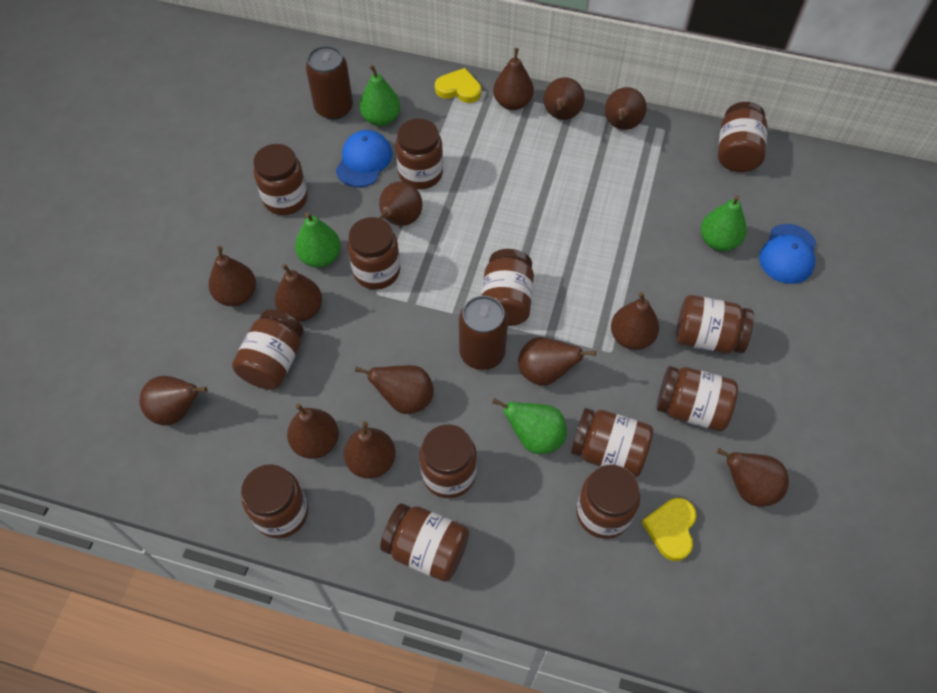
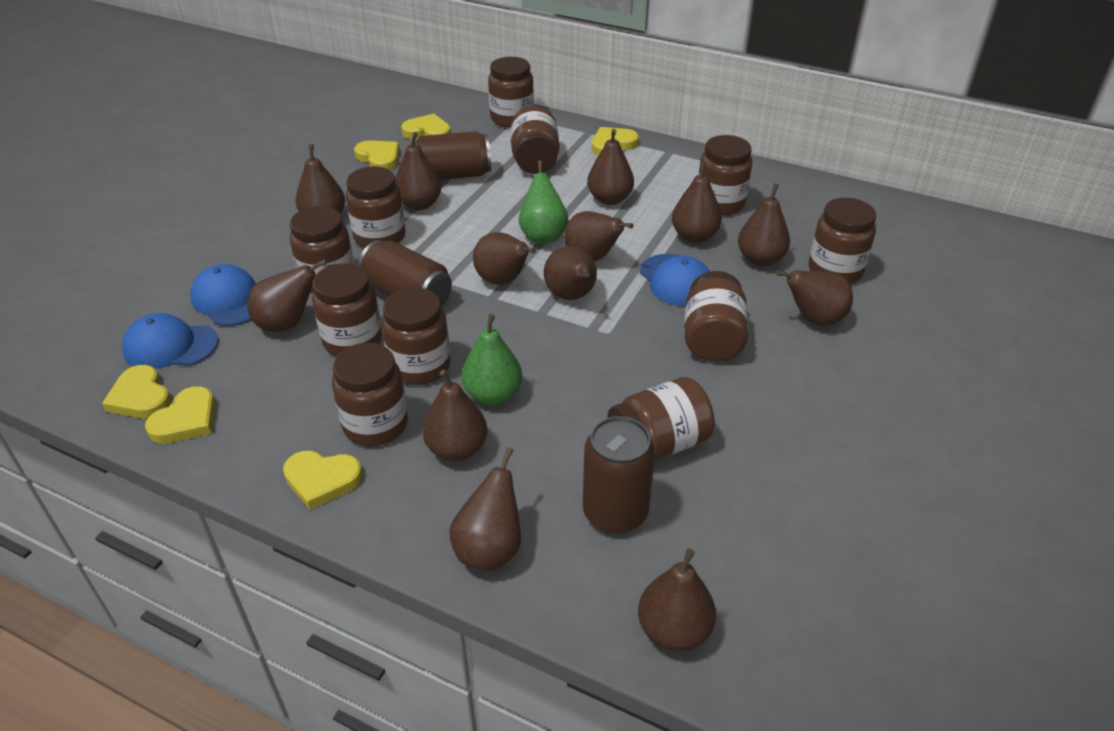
blue cap: [336,130,392,187] [759,224,816,284] = 2 -> [122,313,218,369] [191,264,256,326] [640,254,710,307] = 3
brown can: [306,46,353,120] [459,296,508,370] = 2 -> [358,240,452,307] [415,131,491,180] [583,416,655,534] = 3
brown jar: [232,309,304,390] [241,464,308,538] [253,144,308,215] [347,217,400,290] [380,503,469,582] [395,118,443,189] [419,425,477,498] [481,249,534,326] [571,408,653,477] [576,465,640,539] [656,366,738,431] [676,295,754,354] [718,102,768,172] = 13 -> [290,206,354,293] [312,263,382,356] [332,343,408,446] [346,166,406,248] [381,288,451,385] [488,57,534,128] [510,106,559,174] [607,377,715,461] [685,271,748,361] [698,135,753,215] [809,198,876,284] = 11
green pear: [295,212,341,268] [359,65,401,126] [492,398,567,454] [701,195,747,251] = 4 -> [462,314,522,405] [519,160,568,243] = 2
yellow heart: [435,68,481,103] [642,498,697,561] = 2 -> [102,365,171,419] [145,386,215,444] [283,451,363,510] [354,140,399,170] [401,114,451,139] [592,127,639,156] = 6

